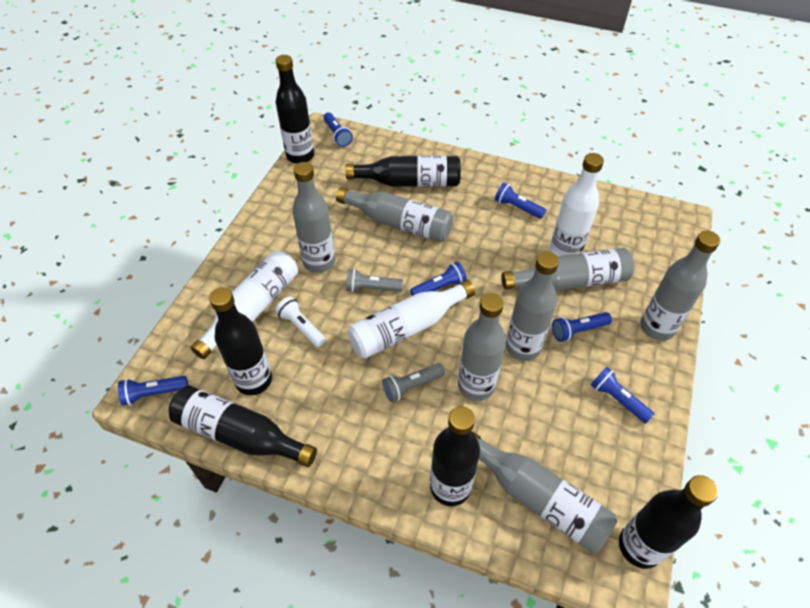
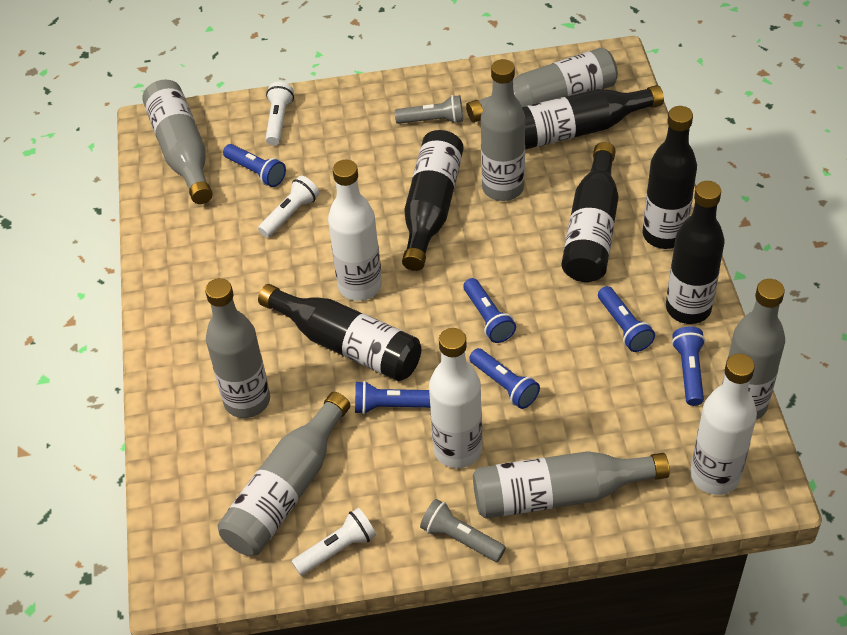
white flashlight: [275,296,326,347] = 1 -> [258,175,319,238] [265,82,294,145] [292,508,376,576] = 3

